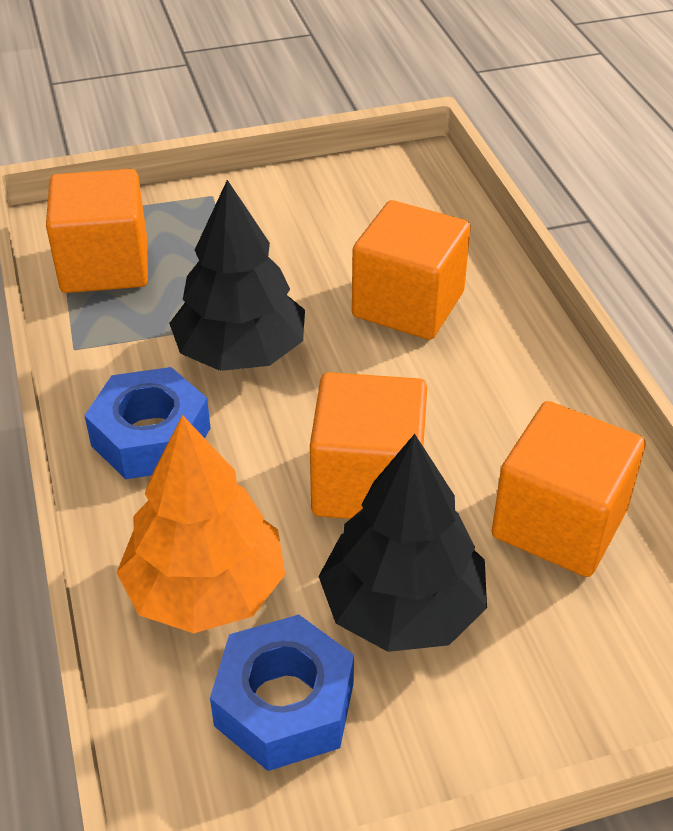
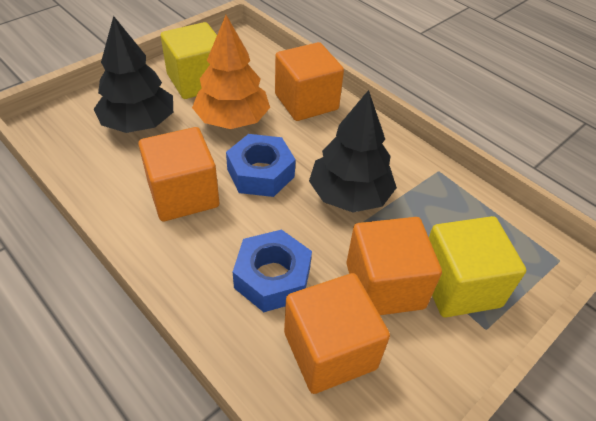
yellow cube: none = 0 -> [161,22,217,99] [429,216,526,317] = 2

